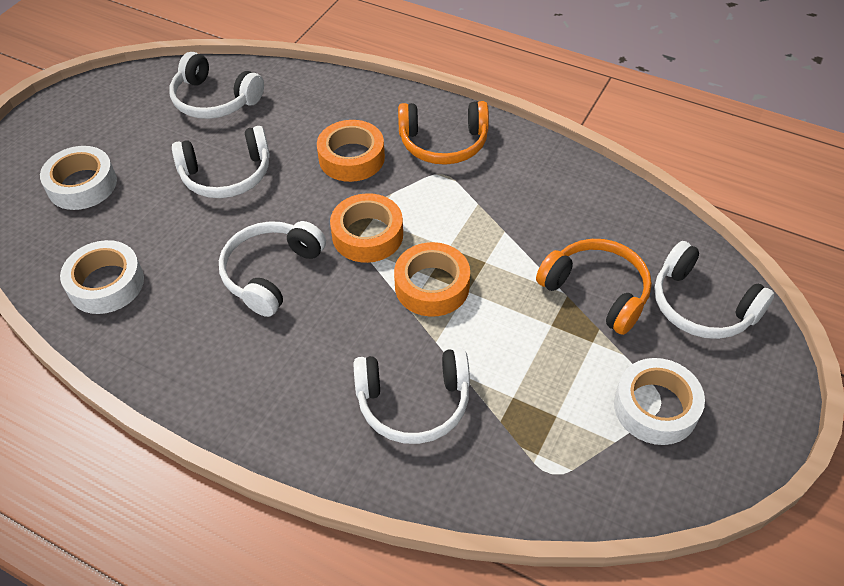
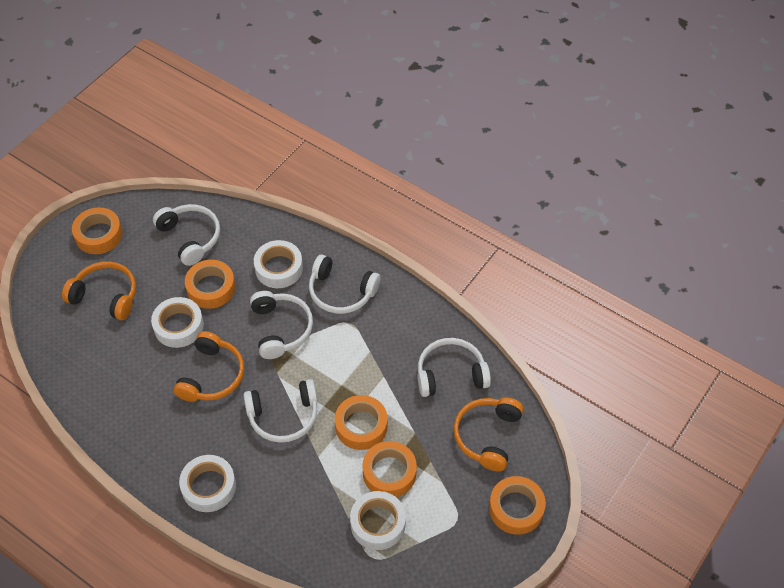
orange headphones: [398,101,489,165] [536,239,652,335] = 2 -> [62,261,136,320] [173,331,244,402] [453,397,524,472] = 3
orange tape: [317,120,385,182] [330,193,403,263] [394,242,470,317] = 3 -> [72,207,123,254] [185,260,235,309] [335,395,388,450] [362,441,417,497] [489,476,546,535] = 5
white tape: [40,146,117,210] [60,240,144,314] [614,358,705,445] = 3 -> [151,297,204,348] [179,455,236,512] [254,240,303,288] [350,491,406,550] = 4

